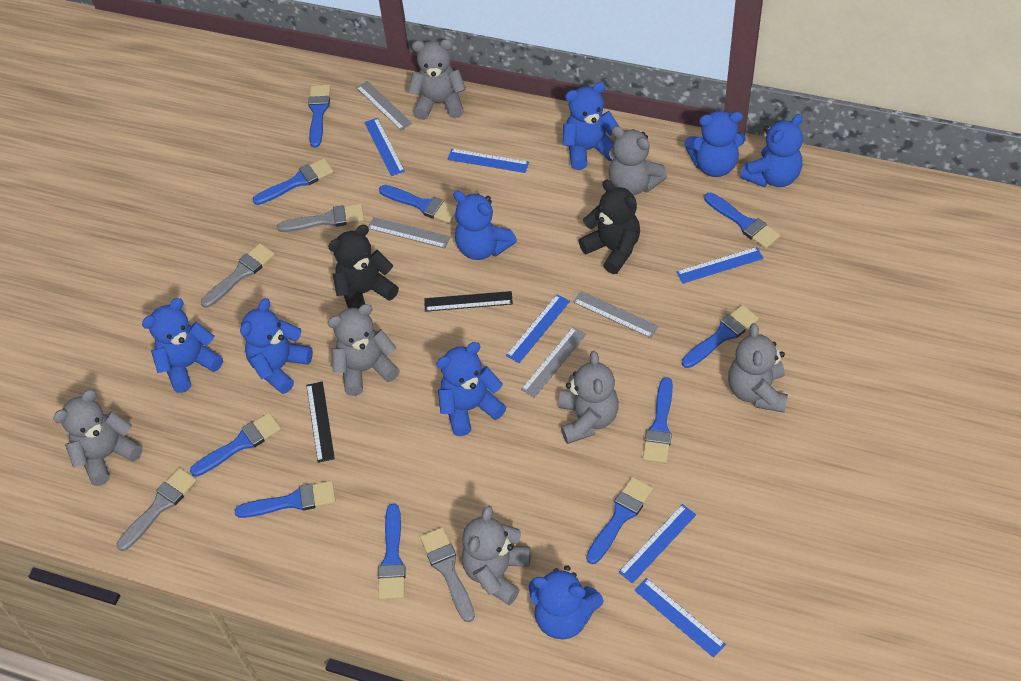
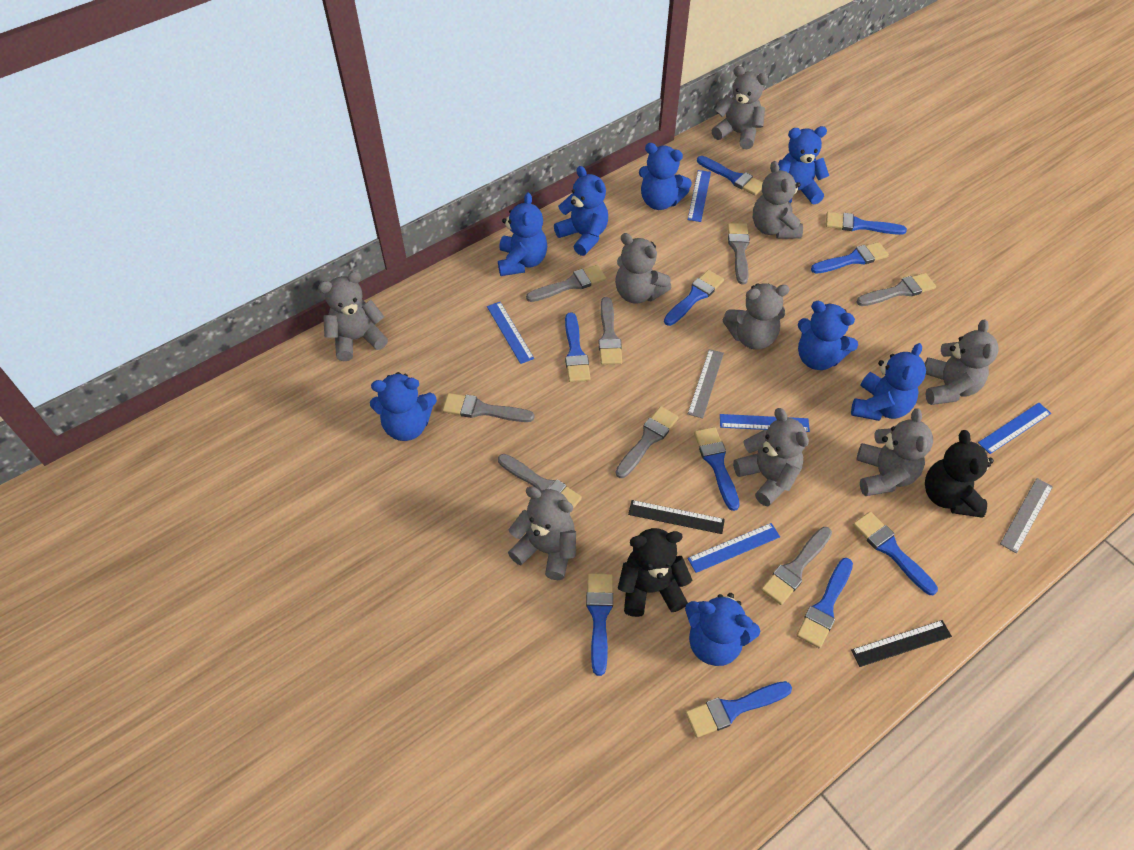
blue ruler: [364,118,405,176] [447,149,529,173] [506,294,570,363] [619,504,696,584] [634,578,726,658] [676,247,764,284] = 6 -> [487,302,534,364] [687,523,780,573] [688,170,711,222] [720,414,810,432] [978,403,1051,454] = 5
grey brush: [116,468,197,551] [201,243,275,308] [277,203,364,232] [420,527,475,622] = 4 -> [442,393,534,422] [498,454,582,509] [526,265,606,302] [599,297,622,365] [616,406,679,478] [727,223,750,285] [761,527,832,605] [857,273,936,306] = 8
grey ruler: [356,81,412,130] [368,217,450,248] [521,327,586,398] [573,291,659,338] = 4 -> [688,349,724,419] [1000,478,1053,554] = 2
grey teddy bear: [53,390,143,486] [328,304,400,396] [408,39,466,120] [462,506,531,605] [558,351,619,444] [609,126,667,195] [728,323,788,413] = 7 -> [318,272,388,361] [508,486,576,580] [615,233,671,304] [711,66,768,149] [723,283,790,349] [733,408,809,506] [753,161,803,239] [857,409,933,496] [925,319,998,405] = 9

